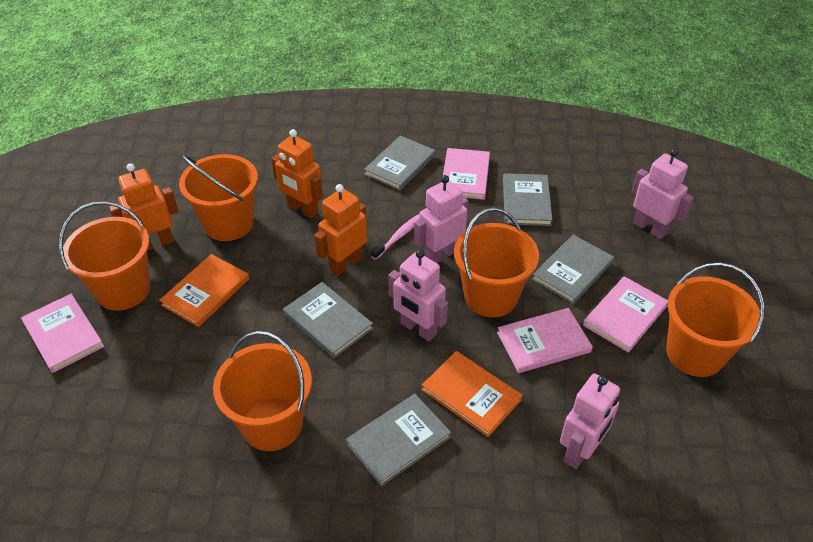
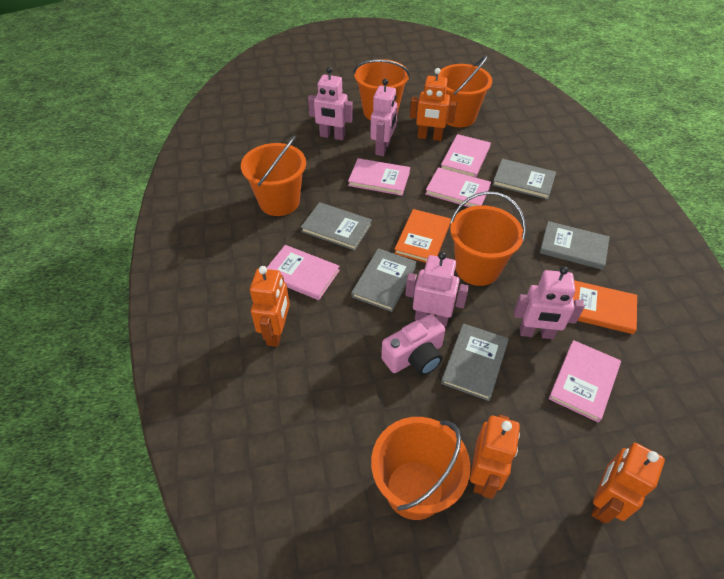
orange robot: [109,163,178,251] [271,129,323,218] [314,184,367,276] = 3 -> [250,266,290,347] [410,68,457,141] [470,415,520,499] [591,442,665,523] = 4
pink book: [21,294,104,373] [443,148,490,200] [497,308,593,373] [583,276,668,353] = 4 -> [267,245,340,300] [348,158,410,196] [425,167,491,207] [441,134,491,177] [549,340,621,422] = 5
pink camera: none = 0 -> [381,314,445,376] = 1
pink toothbrush: [371,214,419,260] = 1 -> none = 0

